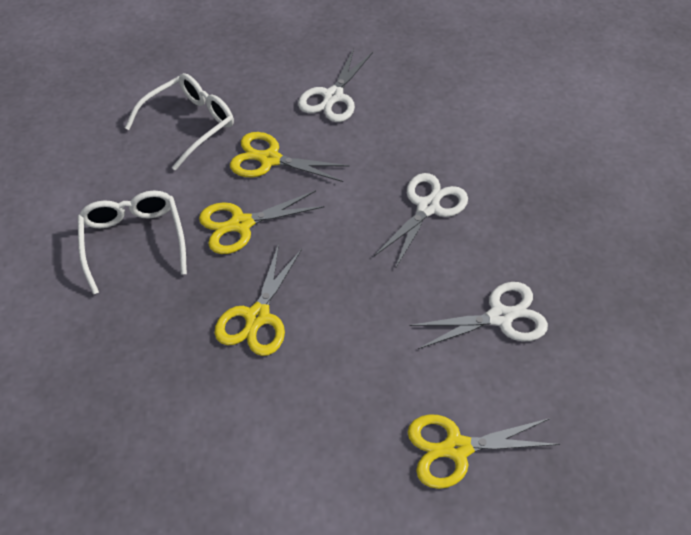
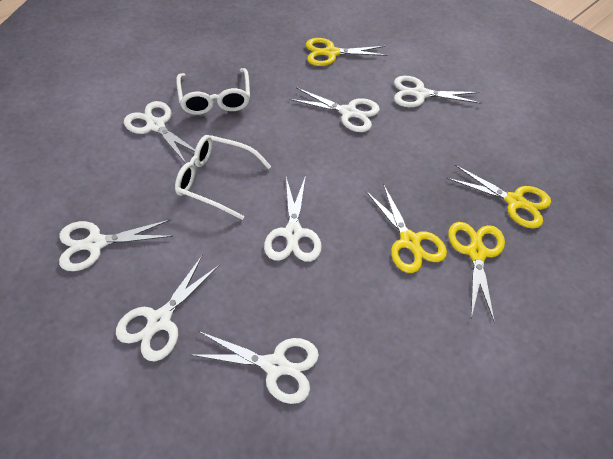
white scissors: [298,48,373,122] [374,173,468,269] [409,282,548,349] = 3 -> [59,219,173,271] [116,255,220,361] [124,101,195,163] [189,331,319,404] [264,175,322,262] [289,87,380,132] [394,76,481,107] = 7

